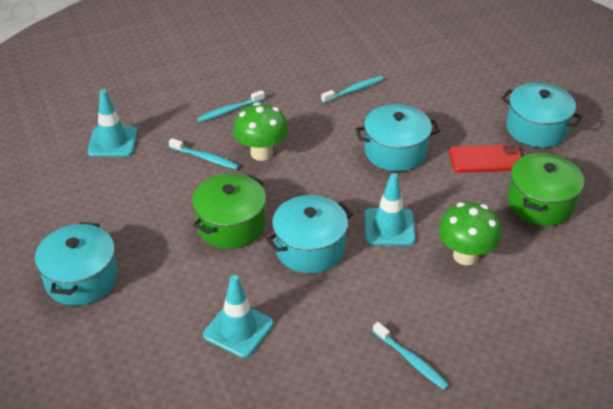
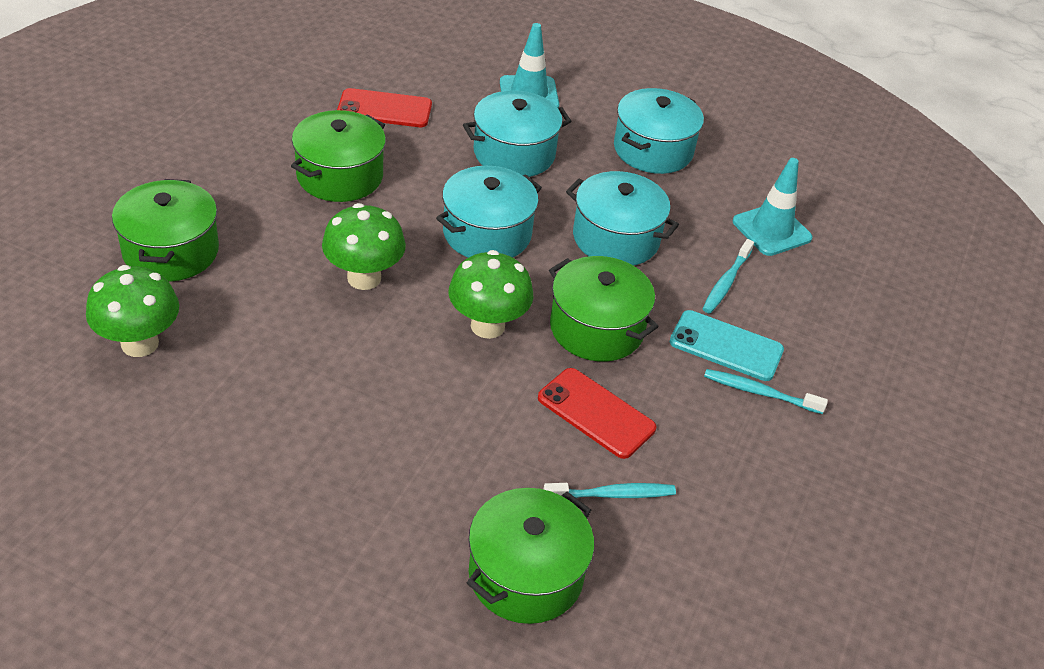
green mushroom: [233,102,289,161] [439,202,502,265] = 2 -> [86,265,179,357] [322,203,406,290] [449,250,534,339] = 3
green pot: [192,173,266,249] [507,153,584,226] = 2 -> [112,179,219,282] [291,110,386,202] [467,488,594,624] [549,256,659,362] = 4
red phone: [449,144,522,173] = 1 -> [337,88,432,127] [538,368,656,459] = 2
turquoise phone: none = 0 -> [670,310,784,381] = 1
turquoise toothbrush: [169,138,240,170] [197,90,265,122] [321,76,383,103] [372,322,449,390] = 4 -> [543,483,676,498] [703,239,754,313] [704,369,828,414] = 3
turquoise traffic cone: [87,89,137,157] [203,275,274,358] [364,173,416,246] = 3 -> [500,23,559,108] [733,158,813,256] = 2

